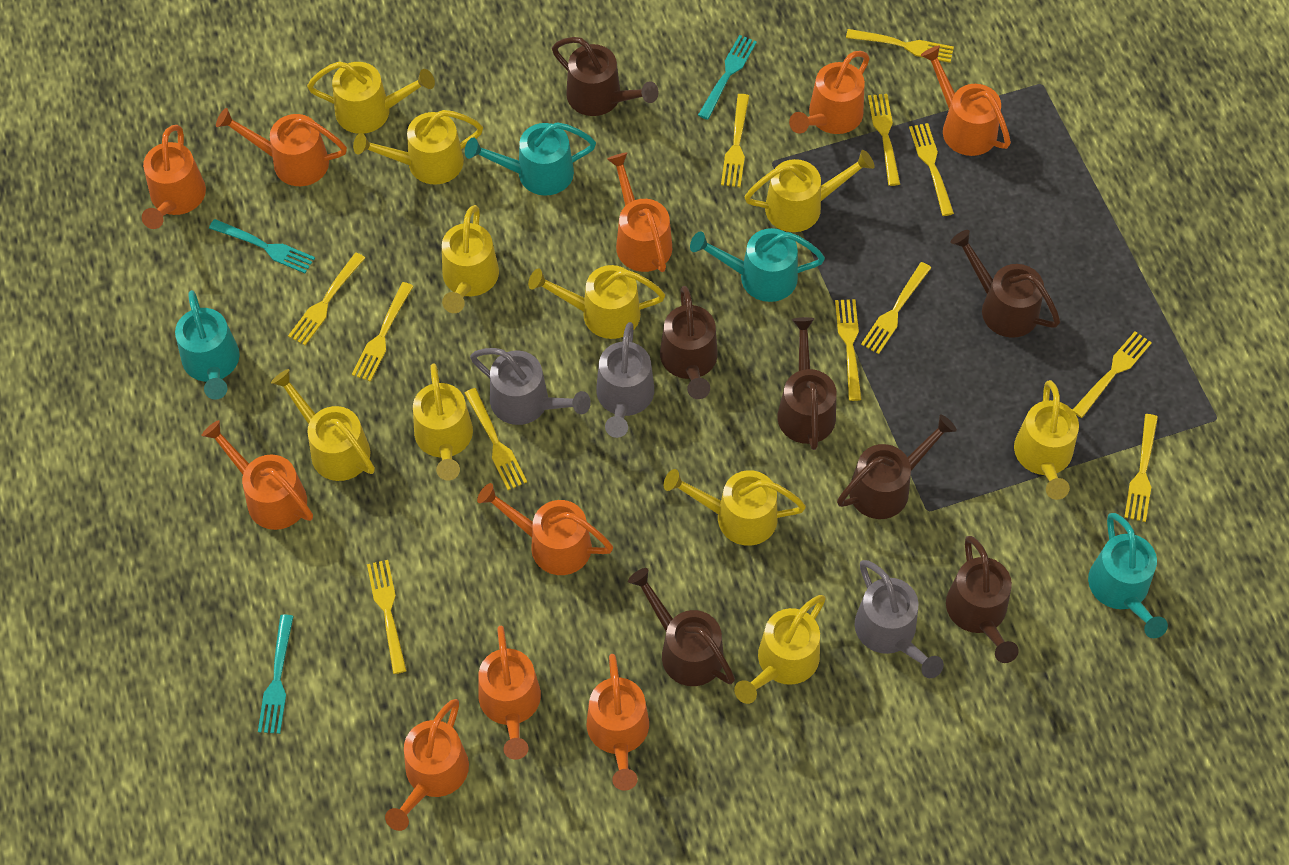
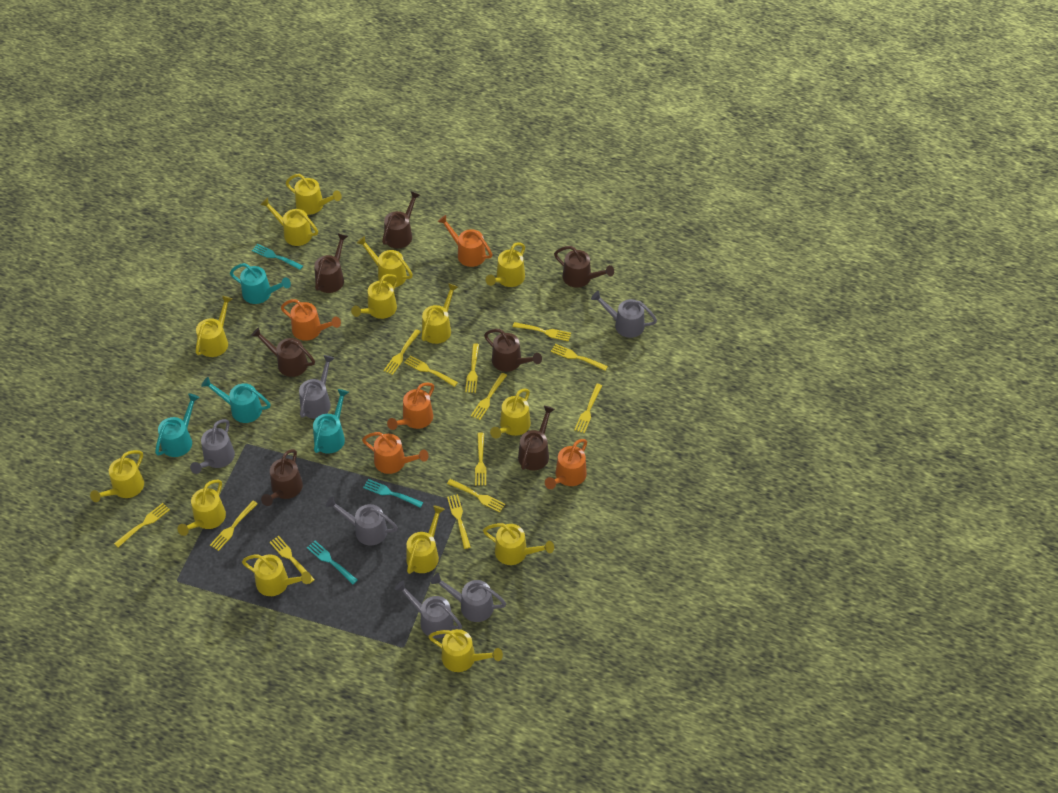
grey watering can: [470,348,591,425] [596,322,654,438] [855,560,944,678] = 3 -> [190,419,235,474] [299,355,335,419] [326,497,398,545] [395,581,462,638] [431,573,506,622] [591,291,657,338] = 6
orange watering can: [142,125,206,229] [202,420,313,530] [216,108,347,186] [385,699,469,831] [477,483,613,575] [479,626,541,760] [587,654,649,791] [607,152,672,272] [789,51,870,134] [921,45,1011,156] = 10 -> [281,299,341,341] [362,432,429,474] [387,382,434,430] [438,215,492,267] [545,439,587,489] = 5
yellow fork: [288,252,365,345] [352,282,413,382] [367,560,407,674] [464,388,527,490] [721,94,749,187] [835,299,862,401] [846,29,954,63] [861,262,931,354] [868,94,900,186] [909,123,954,216] [1073,331,1152,418] [1124,414,1158,522] = 12 -> [114,503,170,548] [210,501,258,551] [270,536,315,584] [384,329,421,375] [404,355,458,387] [447,479,506,513] [447,494,471,549] [465,343,479,393] [471,373,507,420] [475,432,486,486] [513,322,571,341] [551,344,608,371] [574,384,602,433] = 13
yellow watering can: [271,369,375,481] [307,61,435,134] [353,110,483,184] [413,364,473,480] [442,205,499,313] [528,265,665,339] [663,469,806,546] [734,595,826,704] [744,150,875,232] [1014,380,1079,500] = 10 -> [90,450,144,502] [177,480,226,536] [196,296,232,357] [242,554,311,596] [260,197,318,246] [286,174,342,215] [351,274,398,319] [357,236,413,287] [406,505,445,574] [422,283,458,344] [429,629,503,672] [483,523,554,565] [486,242,525,287] [490,388,531,439] = 14

